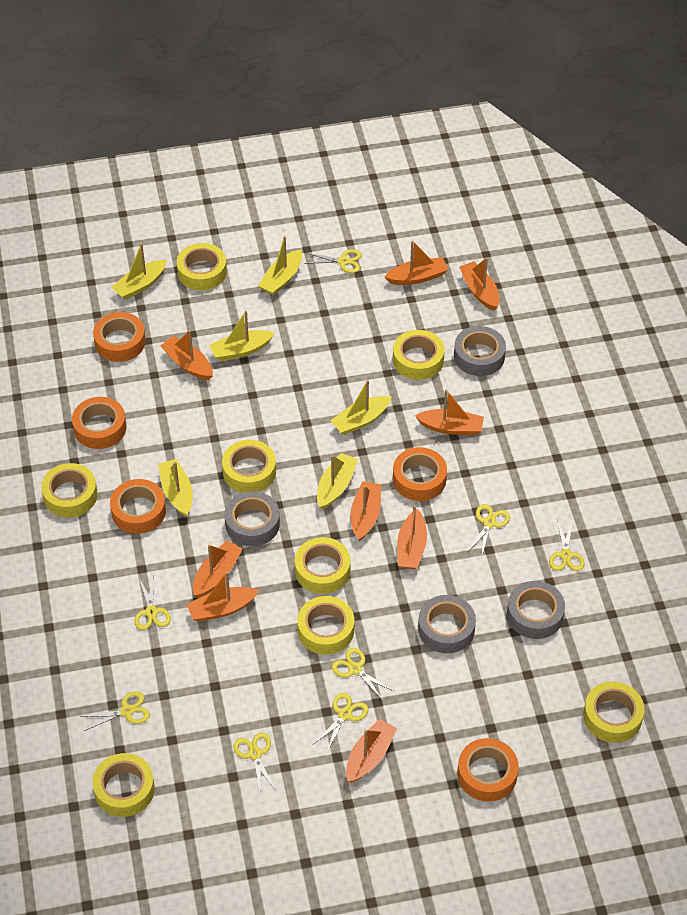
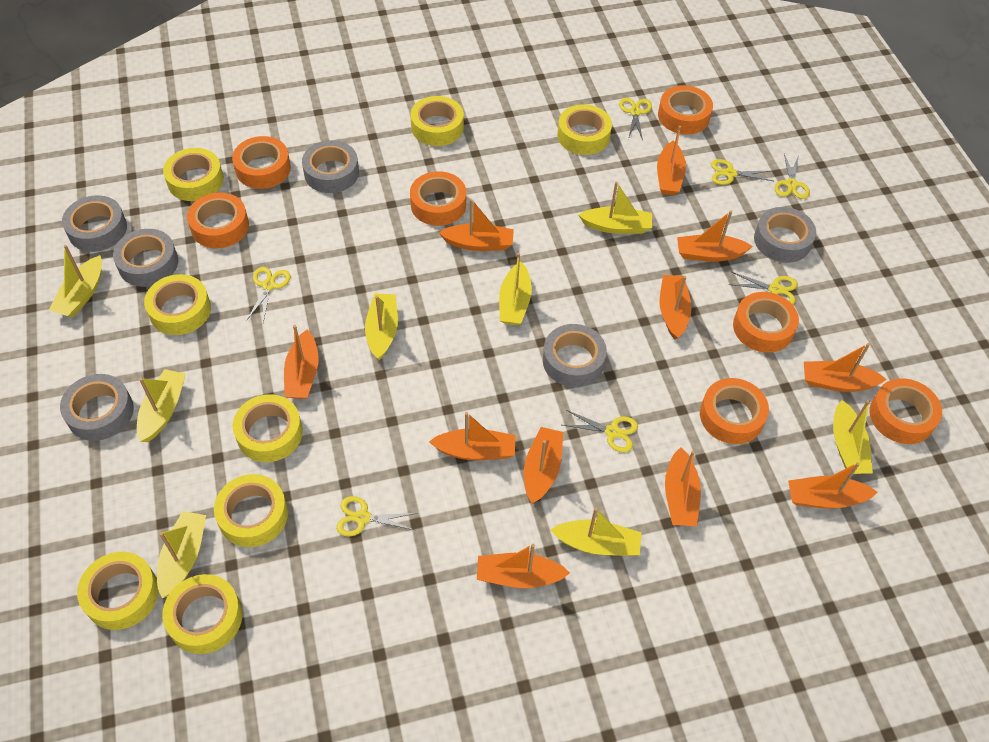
grey tape: [225,491,280,546] [418,595,476,653] [454,326,506,376] [507,581,565,639] = 4 -> [60,374,134,441] [62,195,127,252] [113,229,178,287] [302,140,359,193] [543,324,607,387] [754,207,816,263] = 6
orange boat: [160,330,213,380] [187,571,259,622] [193,540,243,598] [346,719,397,783] [350,481,381,541] [384,240,448,285] [397,505,427,569] [415,390,484,435] [459,258,500,311] = 9 -> [284,325,319,399] [429,412,515,460] [438,199,514,251] [477,544,570,588] [524,427,563,504] [657,126,686,195] [660,275,692,340] [665,447,701,526] [677,211,753,262] [788,462,877,509] [804,343,887,392] = 11
orange tape: [72,397,126,449] [93,312,146,362] [110,479,166,534] [393,447,447,501] [457,738,519,802] = 5 -> [187,193,249,248] [232,136,291,189] [410,171,466,226] [658,85,713,135] [700,378,769,444] [733,292,799,353] [870,378,942,444] = 7
yellow boat: [111,243,167,300] [158,459,193,517] [210,311,274,361] [258,236,302,295] [317,453,358,509] [330,380,391,435] = 6 -> [49,245,102,318] [137,369,186,442] [157,511,206,598] [365,293,398,360] [499,253,532,325] [550,508,642,556] [579,182,652,234] [833,400,873,474] = 8
yellow scissors: [80,691,150,731] [135,575,171,630] [233,732,276,792] [304,249,362,273] [315,693,369,752] [331,648,393,701] [468,504,510,555] [549,520,585,571] = 8 -> [247,267,291,323] [336,496,418,536] [563,410,638,452] [619,98,652,140] [711,159,773,185] [728,272,798,305] [775,154,810,199] = 7

